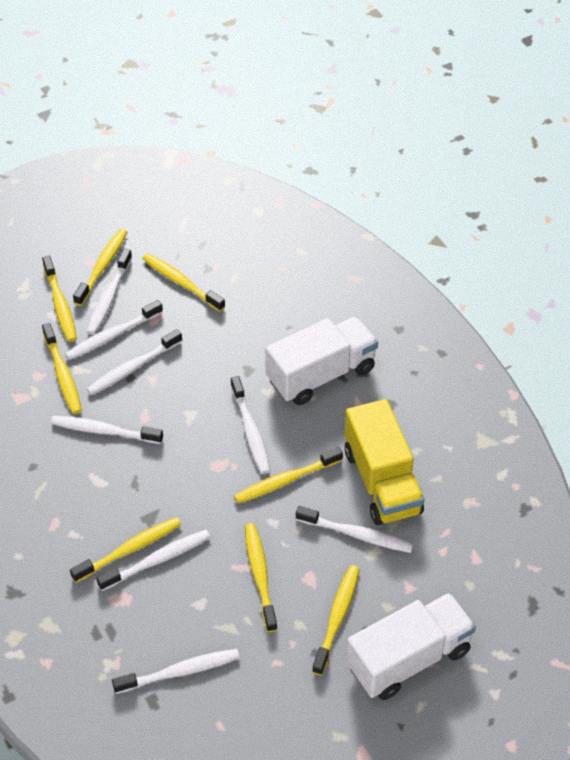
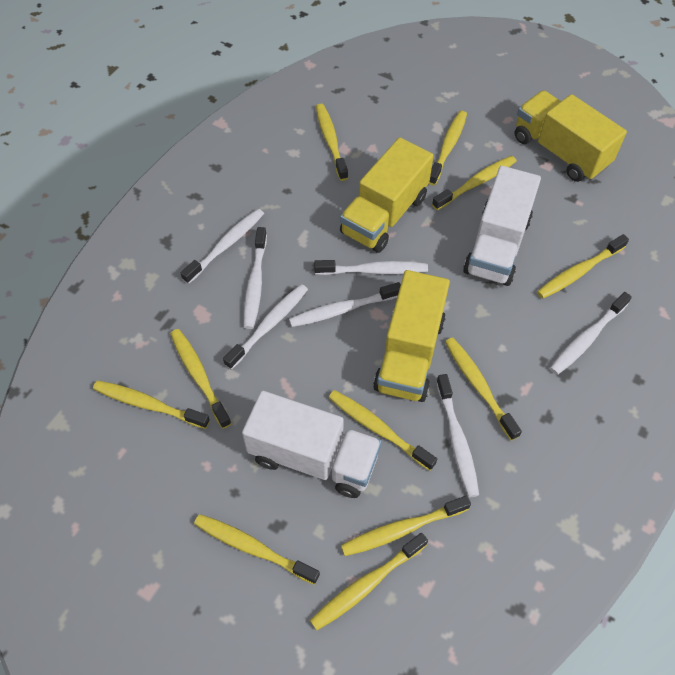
white toothbrush: [51,416,163,444] [65,300,163,360] [86,248,132,335] [87,329,182,395] [96,530,210,591] [112,649,240,694] [231,376,270,474] [296,506,413,553] = 8 -> [181,209,264,284] [223,284,308,370] [244,227,267,329] [289,282,401,327] [314,260,428,275] [436,374,479,497] [550,292,632,375] = 7
yellow toothbrush: [42,256,77,342] [42,323,82,414] [70,517,181,583] [73,229,127,306] [142,253,225,312] [234,447,343,503] [245,523,277,632] [312,565,360,676] = 8 -> [93,380,210,429] [170,329,232,429] [194,514,320,585] [310,533,428,630] [316,104,348,181] [328,390,437,471] [341,495,471,556] [429,111,467,185] [432,156,517,210] [445,337,522,441] [537,234,629,299] = 11
yellow truck: [345,399,425,525] = 1 -> [340,137,434,253] [373,270,450,402] [514,90,627,182] = 3

